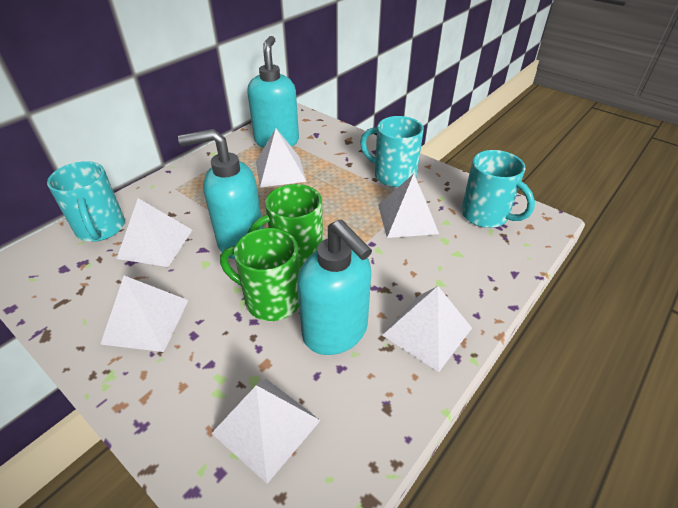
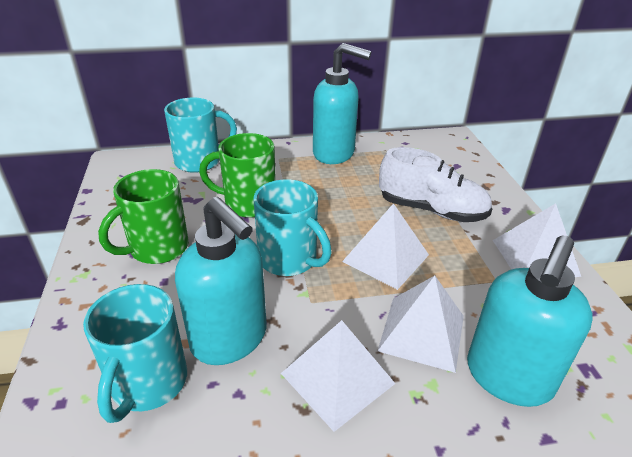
white pyramid: [100,276,188,352] [117,198,192,267] [212,379,321,484] [256,128,307,188] [378,174,439,238] [382,286,472,372] = 6 -> [281,320,396,432] [342,203,429,290] [378,276,464,373] [493,203,581,277] = 4
white shoe: none = 0 -> [379,147,492,222] = 1

